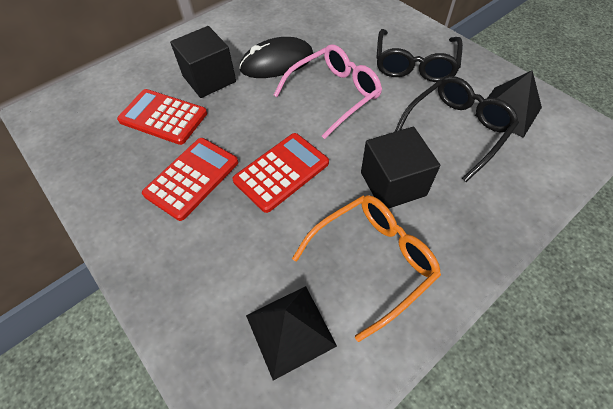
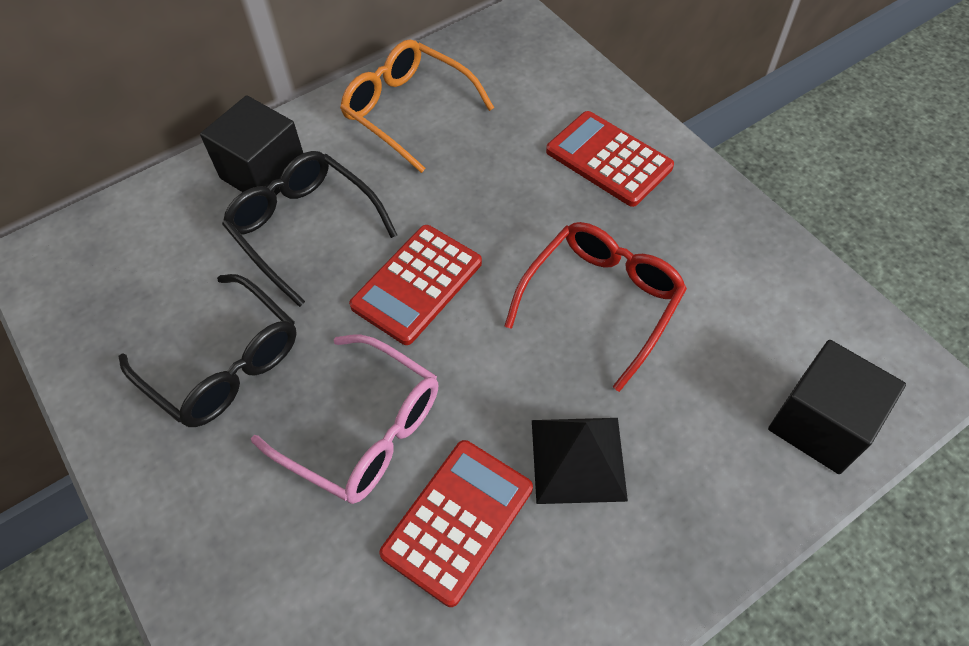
black mouse: [239,37,313,78] = 1 -> none = 0
black pyramid: [246,286,337,381] [475,70,542,138] = 2 -> [532,418,628,504] = 1
red glasses: none = 0 -> [504,222,687,392] = 1

